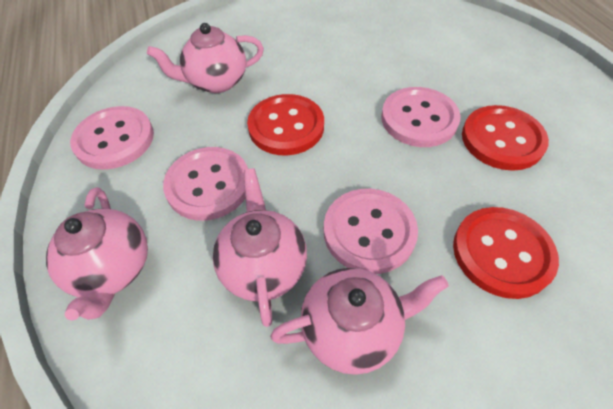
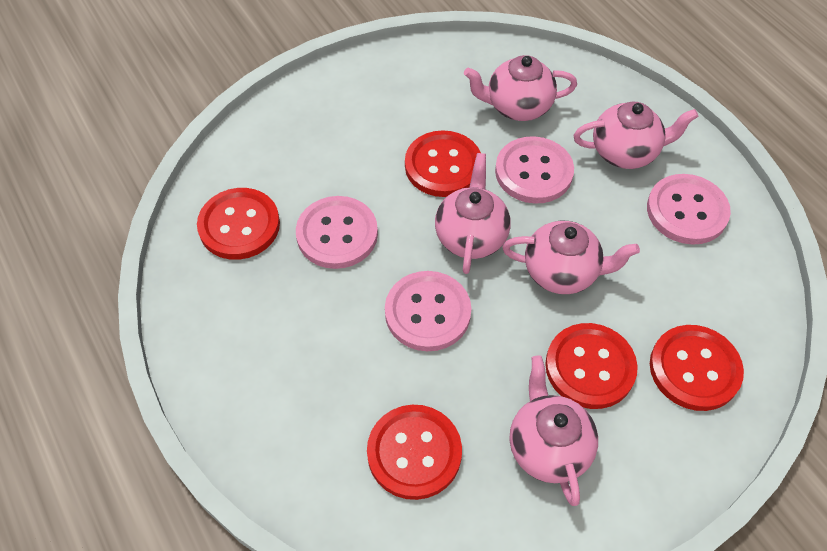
pink teapot: [46,187,148,321] [147,23,264,93] [213,168,307,327] [270,268,449,375] = 4 -> [435,153,511,274] [464,55,577,121] [502,221,640,294] [510,355,598,506] [574,101,698,169] = 5
red button: [247,94,324,155] [453,207,559,299] [462,105,549,171] = 3 -> [197,188,280,260] [367,405,462,500] [405,130,481,197] [545,323,638,409] [650,325,744,411] = 5

